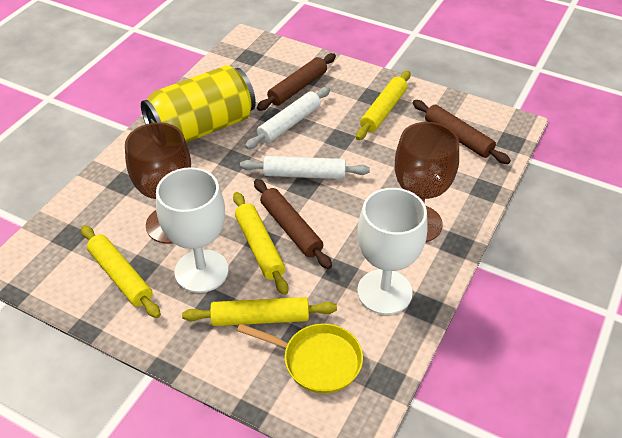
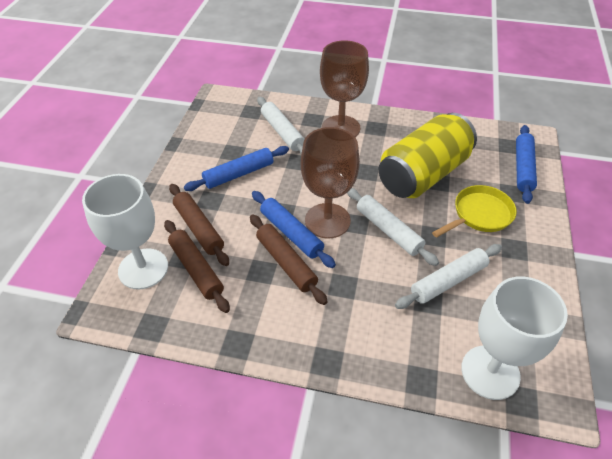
blue rolling pin: none = 0 -> [184,146,289,191] [252,191,336,268] [516,125,537,204] = 3
white rolling pin: [240,156,370,179] [245,87,330,149] = 2 -> [257,97,304,154] [347,188,439,266] [395,244,502,309] = 3
yellow rolling pin: [81,225,161,318] [182,297,337,326] [233,192,288,295] [356,71,411,140] = 4 -> none = 0

